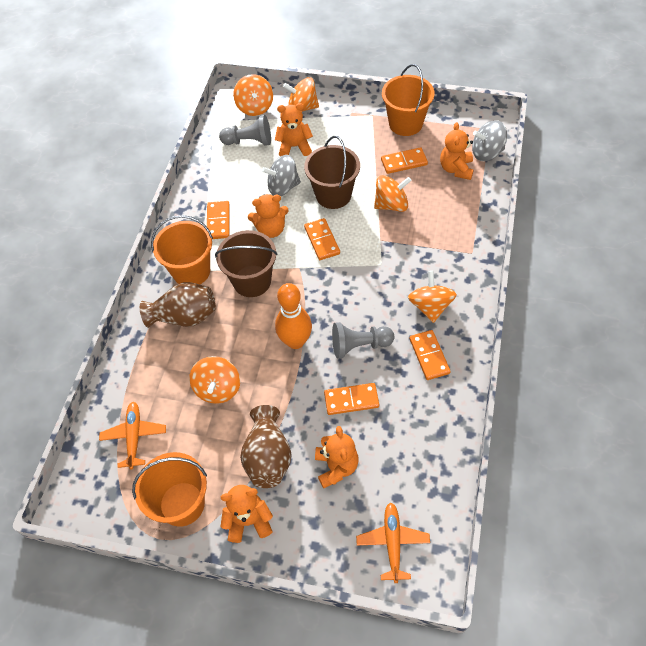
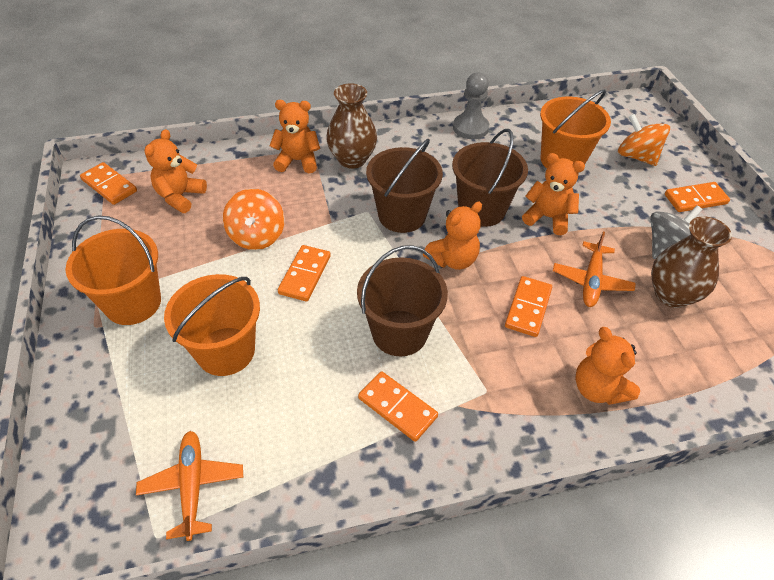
brown bucket: [215,230,277,297] [304,136,360,209] = 2 -> [357,245,448,356] [366,139,443,233] [452,129,528,227] = 3
grey pawn: [219,115,271,146] [332,322,394,358] = 2 -> [453,72,489,139] = 1
grey spinning top: [262,155,301,196] [472,120,507,161] = 2 -> [650,206,703,259] = 1
orange bowling pin: [275,283,312,349] = 1 -> none = 0
orange spinning top: [189,356,240,404] [233,74,273,116] [283,77,319,112] [374,175,411,212] [408,271,457,323] = 5 -> [223,189,284,250] [618,114,670,166] = 2

